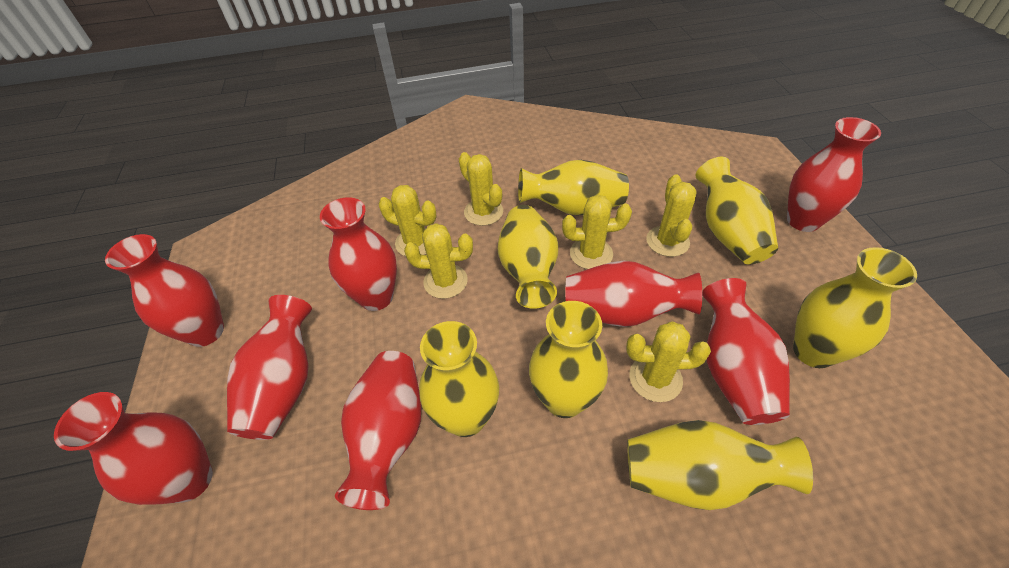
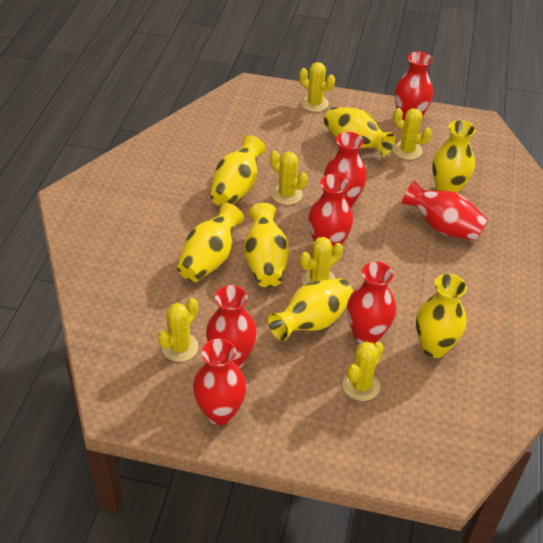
red vase: [54,392,213,505] [105,234,224,347] [227,295,312,440] [320,197,397,311] [335,351,421,510] [565,261,702,327] [702,278,790,425] [787,117,881,232] = 8 -> [193,338,247,425] [206,285,257,368] [308,174,353,247] [324,132,367,208] [347,262,396,344] [395,52,433,121] [402,180,488,241] = 7

